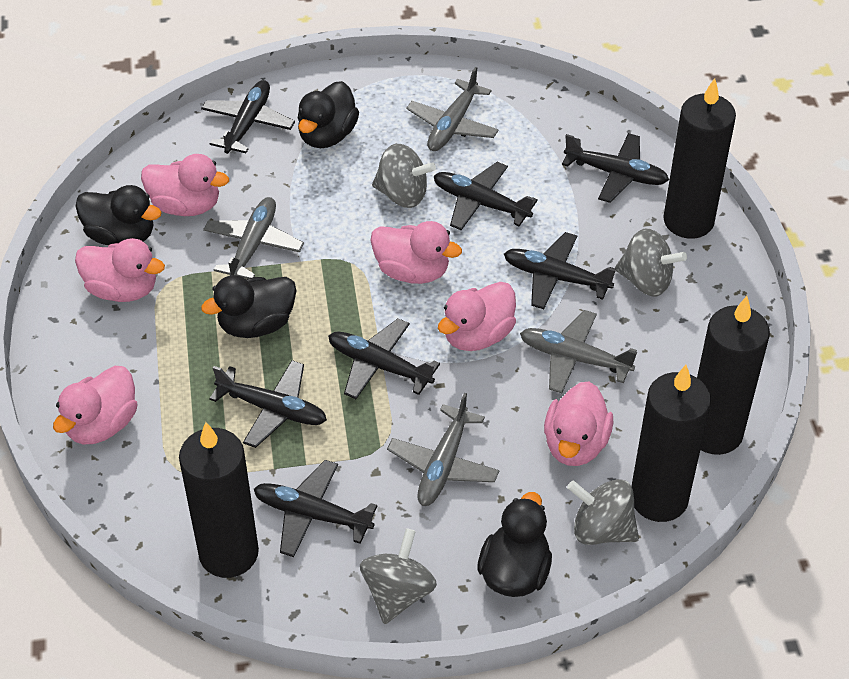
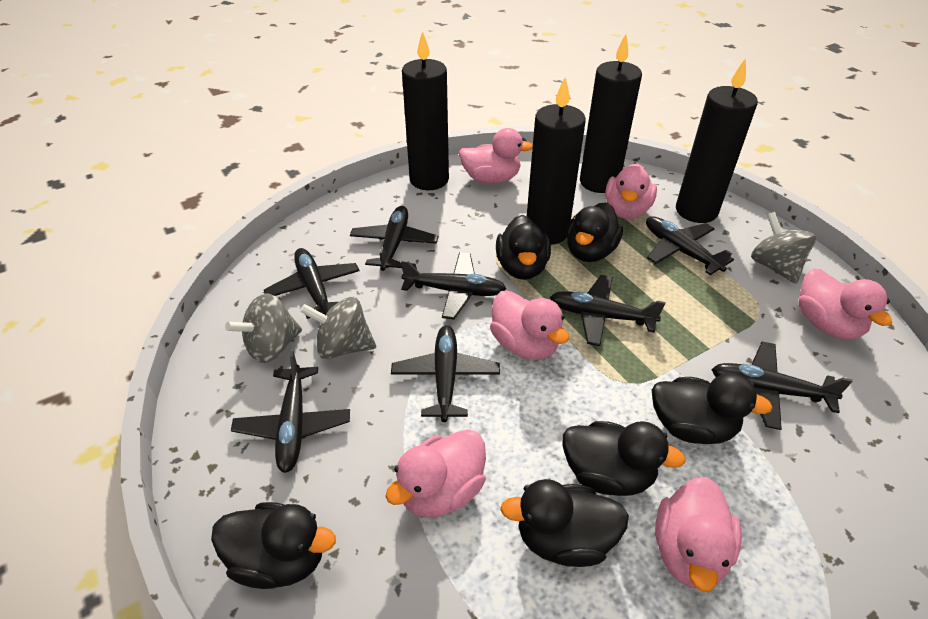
black duck: [75,185,162,245] [201,275,296,338] [298,81,359,148] [477,492,552,597] = 4 -> [211,502,336,589] [496,215,551,280] [500,479,629,567] [562,421,686,496] [566,202,623,262] [652,373,773,444] = 6
black plane: [201,80,295,154] [209,360,327,448] [254,460,377,557] [328,318,440,399] [434,162,538,230] [504,232,616,309] [562,133,669,203] = 7 -> [231,350,350,473] [264,248,359,319] [350,206,439,271] [391,325,500,422] [400,252,506,319] [549,275,666,346] [646,216,734,275] [711,341,852,430] = 8
grey plane: [203,197,304,279] [387,393,499,506] [406,67,499,151] [520,310,637,393] = 4 -> none = 0
grey spinning top: [360,528,437,624] [372,144,436,208] [567,479,639,545] [615,228,687,296] = 4 -> [225,294,302,363] [300,297,376,359] [751,212,816,284] = 3

